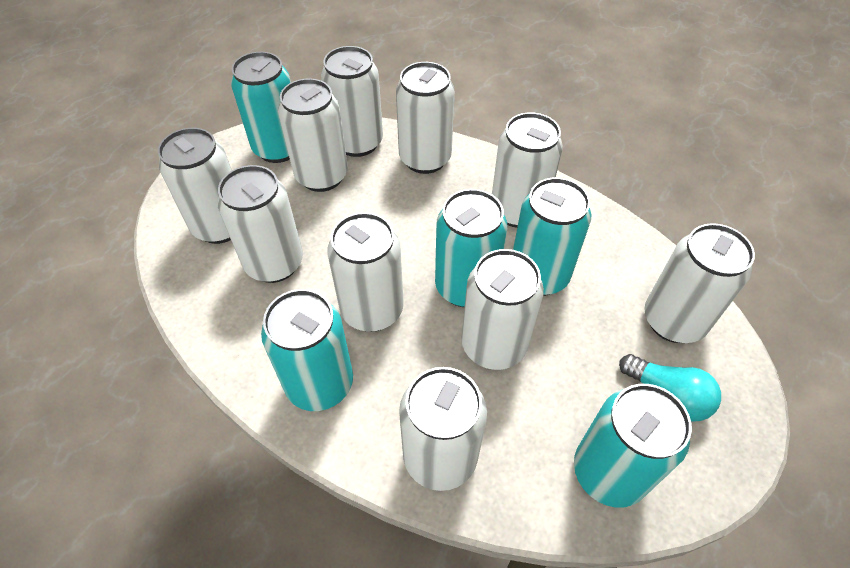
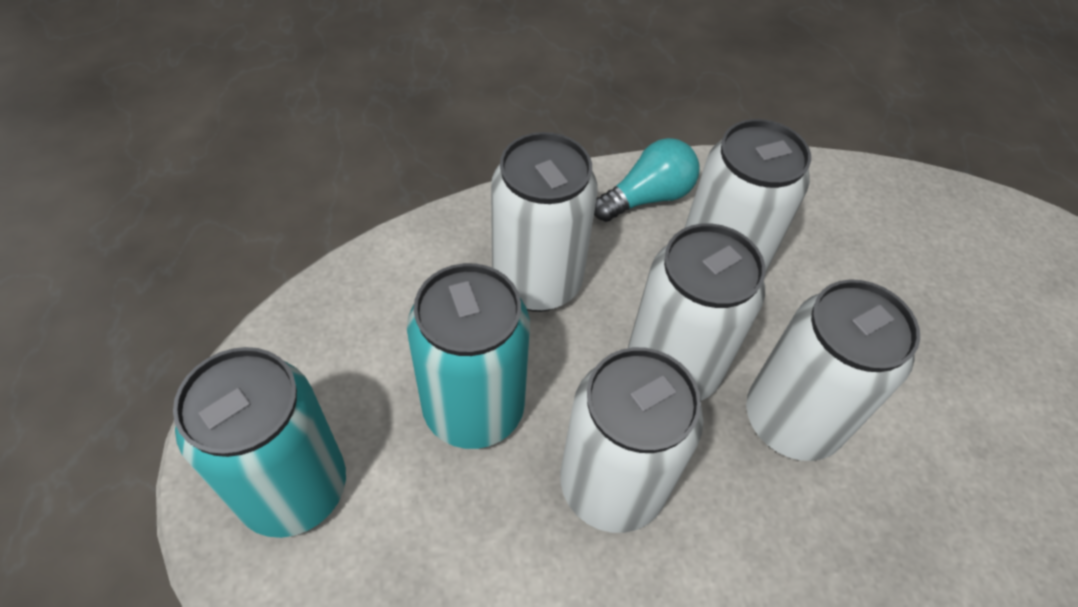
turquoise can: [231,52,291,163] [261,289,353,411] [435,189,507,307] [513,178,592,296] [574,384,692,508] = 5 -> [173,347,346,538] [407,263,530,449] = 2
white can: [158,128,232,244] [218,165,303,283] [278,78,348,192] [321,46,383,157] [327,212,404,332] [396,62,455,174] [399,367,487,491] [461,249,544,370] [492,113,563,228] [644,223,755,343] = 10 -> [491,132,598,312] [560,347,703,533] [628,224,765,401] [685,119,811,274] [746,279,920,461] = 5

